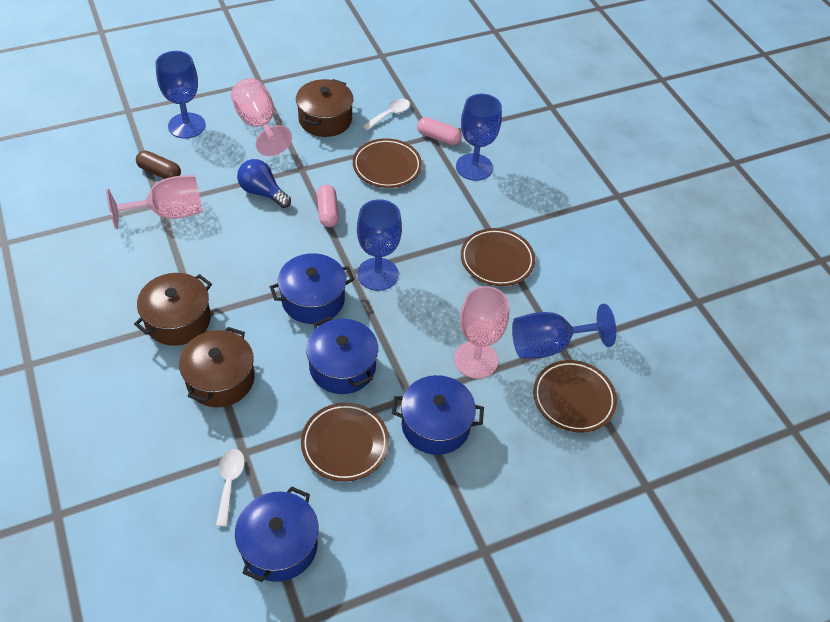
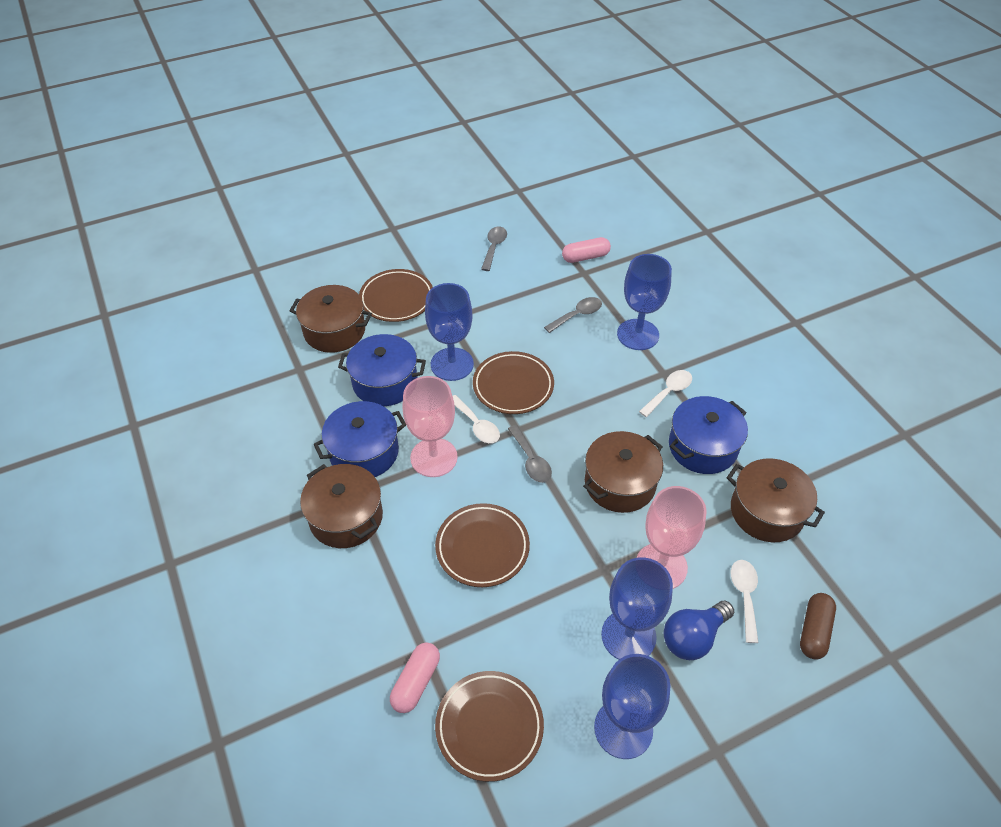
blue pot: [235,486,319,582] [270,253,354,324] [306,317,378,394] [392,375,484,455] = 4 -> [314,401,406,477] [338,334,426,406] [669,396,748,474] = 3
brown pot: [134,273,212,346] [179,327,255,407] [296,79,354,137] = 3 -> [289,285,372,353] [300,464,383,548] [583,431,663,513] [727,458,825,542] = 4
grey spoon: none = 0 -> [481,226,507,271] [508,425,552,483] [544,297,602,333] = 3
pink goblet: [106,175,203,229] [231,78,292,156] [454,286,509,379] = 3 -> [403,376,458,477] [637,486,707,589] = 2
white spoon: [216,449,245,526] [362,99,410,131] = 2 -> [453,395,500,443] [639,370,692,417] [731,560,759,643] = 3

